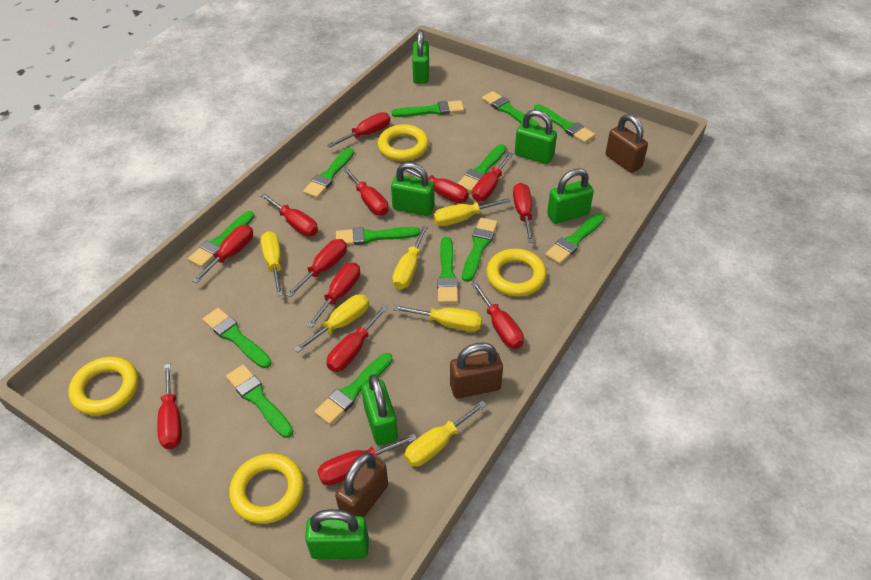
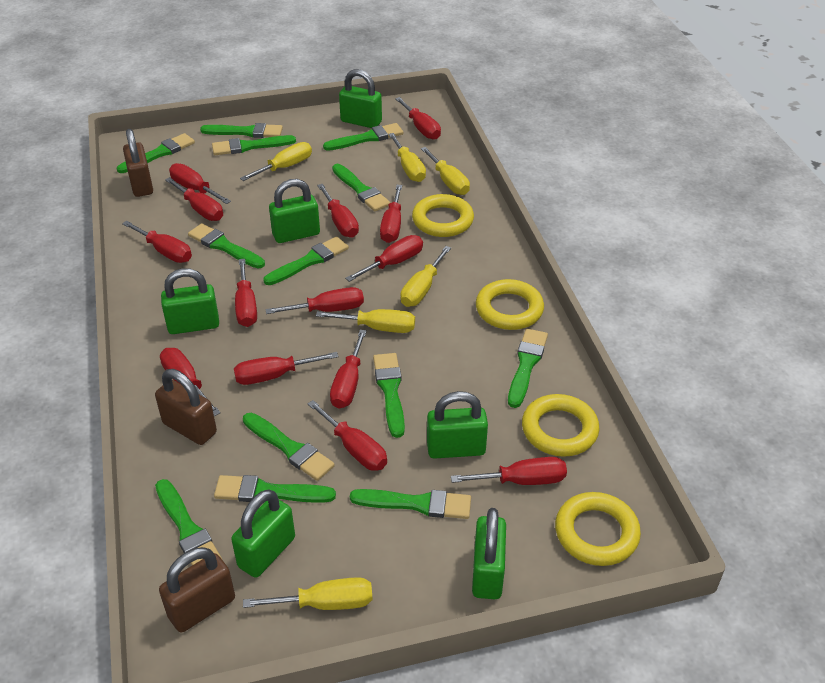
red screwdriver: [157,364,182,449] [192,225,253,283] [260,193,318,236] [286,239,347,297] [307,263,360,328] [317,433,417,486] [327,112,390,147] [327,305,389,372] [342,167,389,216] [405,169,469,203] [471,281,524,349] [472,152,513,202] [513,183,534,243] = 13 -> [122,221,192,263] [160,348,221,416] [165,177,223,221] [169,163,231,204] [234,352,338,385] [235,259,257,327] [265,287,364,314] [308,400,387,471] [317,184,359,238] [330,330,367,409] [345,235,423,282] [380,185,402,243] [395,97,441,140] [451,457,567,485] = 14

